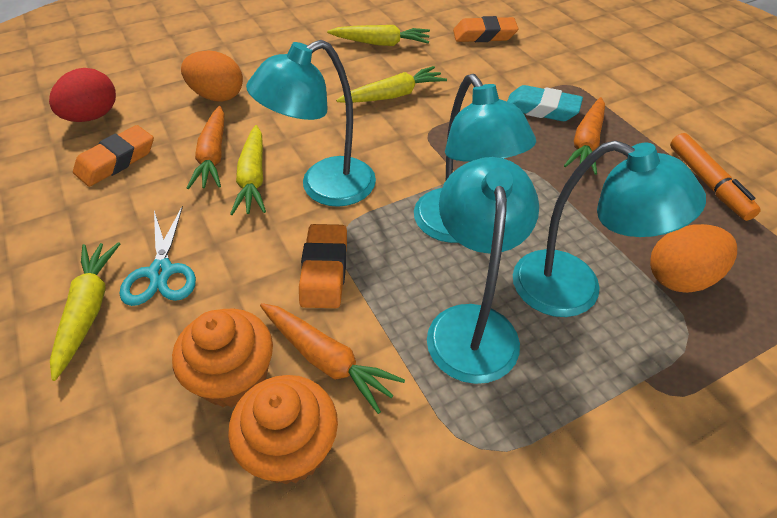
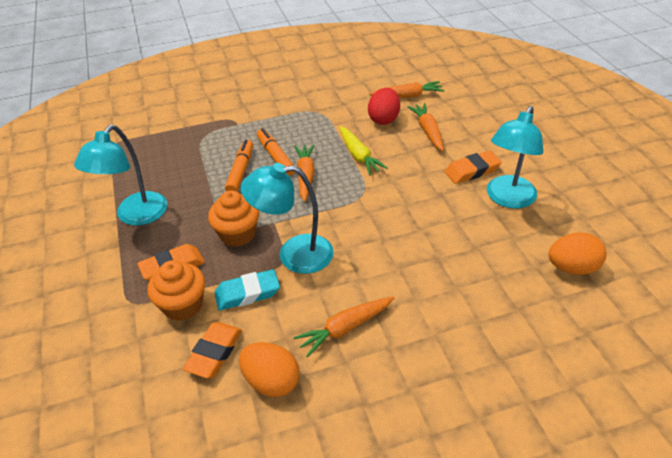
orange carrot: [187,106,224,189] [260,303,405,414] [564,97,605,175] = 3 -> [294,144,315,202] [294,297,394,357] [369,81,445,98] [407,103,444,151] = 4
orange marker: [670,133,761,221] = 1 -> [225,139,253,192] [257,128,295,176] = 2
turquoise lamp: [246,40,376,207] [414,74,536,243] [427,157,539,384] [513,140,706,317] = 4 -> [74,125,168,226] [241,163,334,274] [487,106,543,209] = 3
turquoise scissors: [120,206,196,306] = 1 -> none = 0
yellow carrot: [50,242,120,381] [230,125,266,215] [327,25,430,46] [336,66,447,103] = 4 -> [339,126,388,175] = 1

